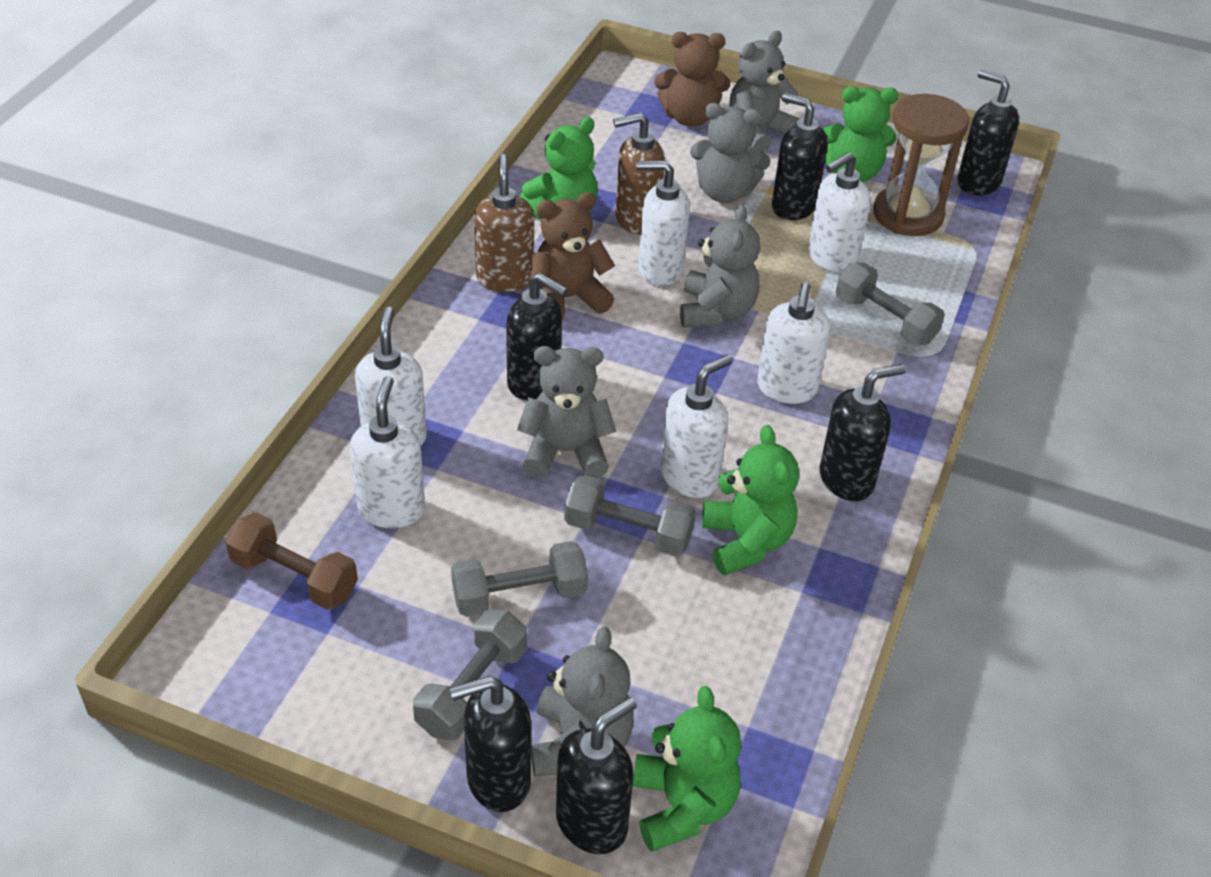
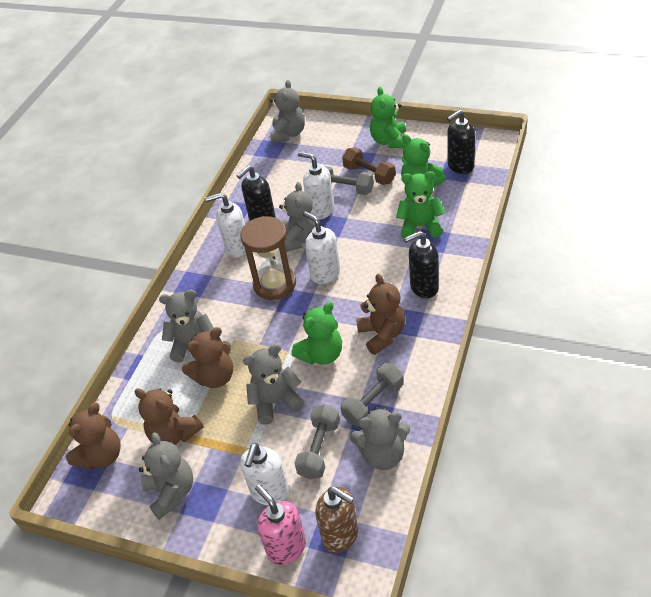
black soap dispenser: [450,676,531,812] [506,273,567,400] [556,697,637,854] [772,93,828,220] [819,364,905,501] [957,70,1019,195] = 6 -> [237,165,276,221] [404,231,439,298] [447,110,475,174] = 3
brown soap dispenser: [474,154,534,292] [613,113,665,235] = 2 -> [315,487,358,553] = 1
brown teddy bear: [530,192,615,320] [654,32,730,127] = 2 -> [66,402,121,470] [135,388,203,445] [182,327,233,388] [356,274,405,355] = 4
grey dumbbell: [413,609,527,741] [451,541,588,617] [564,475,696,556] [836,262,945,345] = 4 -> [294,404,340,479] [325,166,374,195] [341,363,404,427] = 3
grey teddy bear: [517,346,616,478] [531,626,634,777] [680,204,760,328] [690,103,771,203] [729,31,800,152] = 5 -> [139,432,193,519] [159,290,214,362] [243,344,304,425] [270,80,305,143] [279,182,317,252] [350,407,410,470] = 6
pink soap dispenser: none = 0 -> [255,485,306,565] = 1
white soap dispenser: [350,376,425,528] [355,307,427,445] [637,160,690,286] [661,355,732,498] [757,283,830,404] [808,152,871,273] = 6 -> [206,193,246,258] [240,443,290,506] [298,152,334,220] [303,211,340,284] = 4

